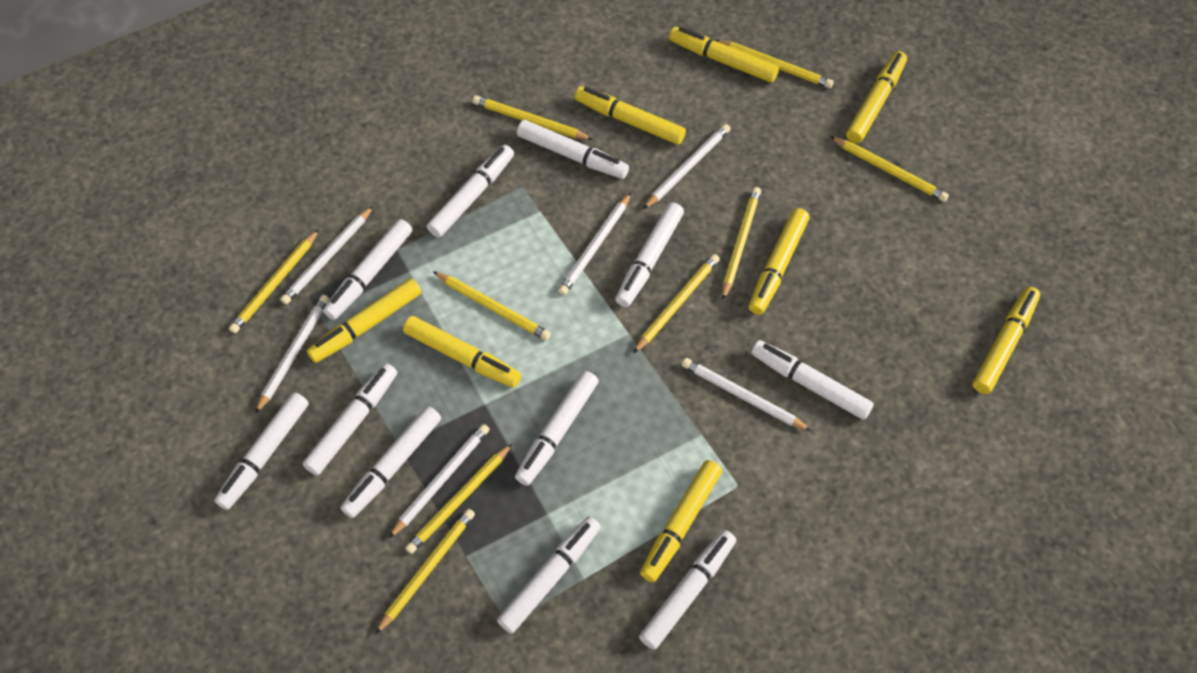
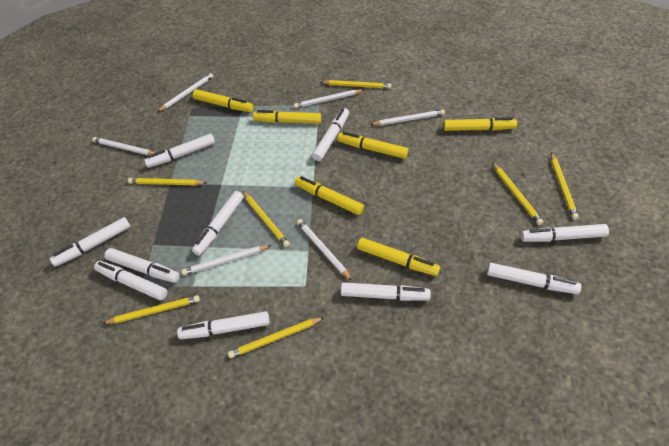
white marker: [214,392,309,510] [303,363,397,475] [323,219,412,320] [341,406,441,518] [427,144,514,238] [497,516,601,633] [515,371,599,486] [517,120,629,179] [615,202,684,307] [639,530,736,650] [751,340,874,420] = 11 -> [50,217,131,267] [94,261,168,300] [104,248,180,283] [144,134,215,168] [177,311,270,339] [192,191,244,256] [312,108,349,161] [341,282,431,301] [487,263,581,294] [521,224,609,242] = 10
yellow marker: [307,278,421,363] [403,316,521,388] [575,86,686,145] [640,460,722,582] [669,27,779,83] [749,208,810,315] [846,51,907,143] [973,287,1040,394] = 8 -> [193,89,253,112] [253,110,321,124] [295,176,364,215] [338,132,408,159] [357,238,440,276] [443,117,517,131] = 6
yellow pencil: [229,229,319,333] [375,509,475,634] [405,444,512,554] [433,271,551,341] [473,95,593,140] [633,254,720,354] [715,40,834,88] [722,187,761,300] [830,136,949,202] = 9 -> [102,295,200,324] [128,178,206,185] [228,317,325,358] [242,191,290,247] [321,80,391,89] [493,163,543,225] [551,153,579,220] = 7

